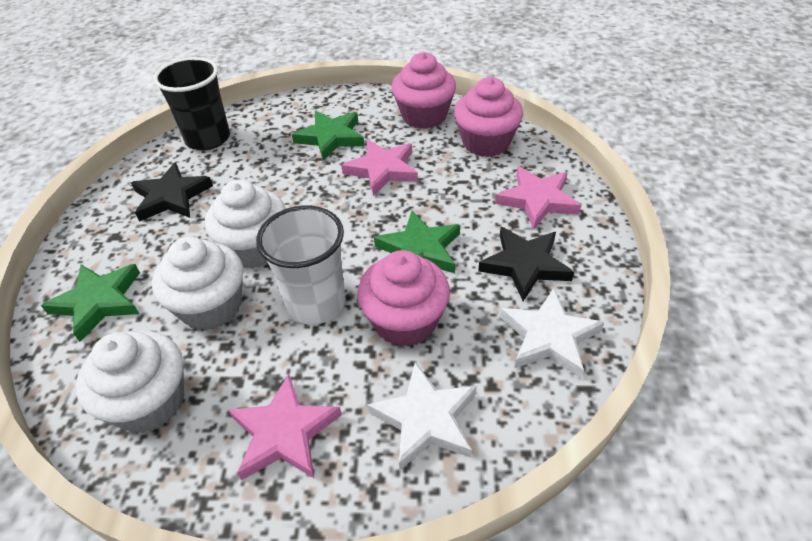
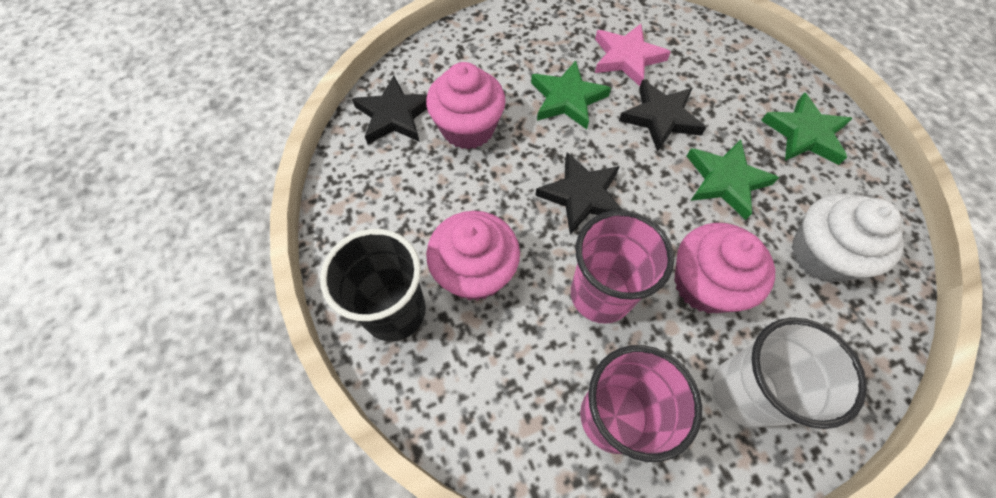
black star: [131,162,213,222] [478,227,574,301] = 2 -> [352,76,427,144] [535,152,622,235] [619,80,706,152] = 3
pink cup: none = 0 -> [571,210,674,324] [580,345,702,462] = 2
pink star: [228,374,342,480] [341,139,418,196] [495,167,581,229] = 3 -> [595,24,671,86] = 1
white cupcake: [76,331,184,433] [152,237,243,330] [205,180,286,268] = 3 -> [791,193,904,283] = 1
white star: [367,362,477,470] [500,288,604,378] = 2 -> none = 0

